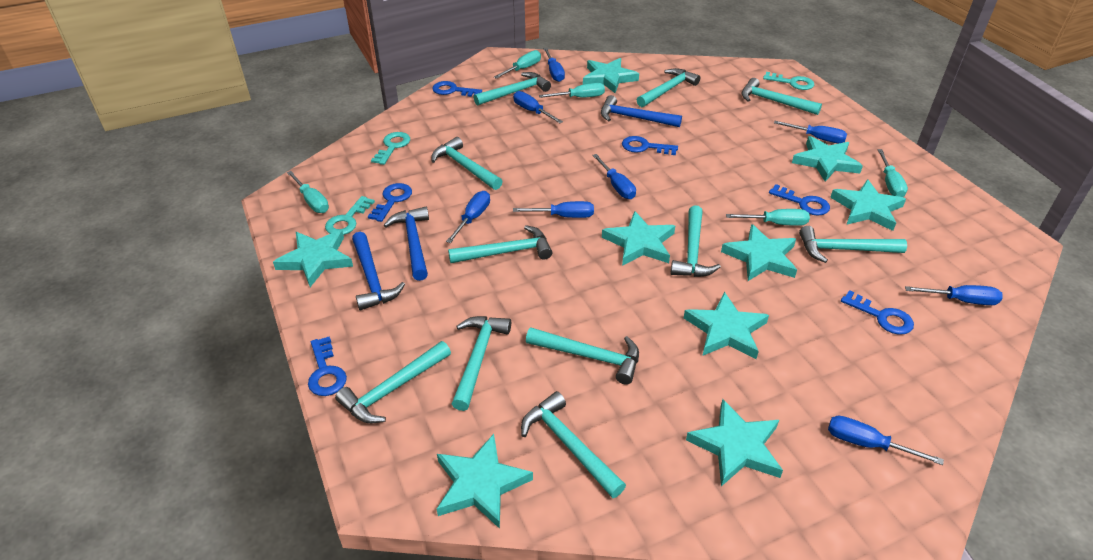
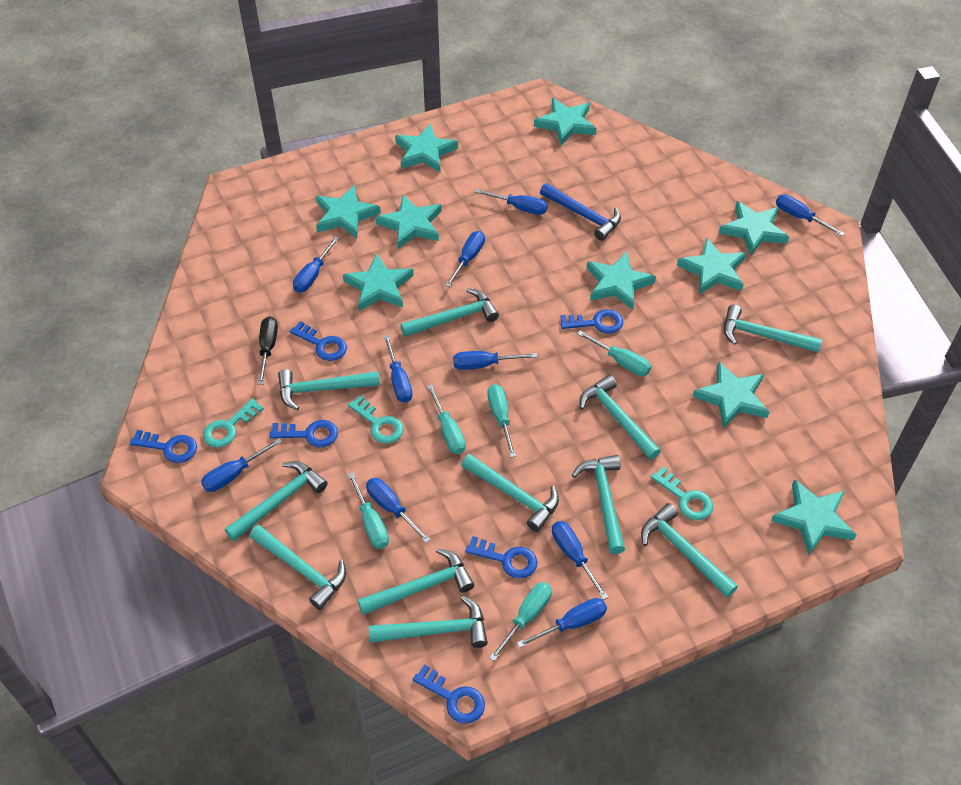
black screwdriver: none = 0 -> [258,316,278,385] = 1
blue hammer: [352,232,405,311] [384,207,429,281] [601,95,682,127] = 3 -> [540,183,621,241] = 1
blue screwdriver: [446,191,490,243] [513,91,563,123] [513,201,594,218] [543,48,565,82] [592,154,636,199] [774,121,847,143] [828,416,944,465] [905,285,1003,305] = 8 -> [201,438,282,492] [293,237,339,293] [366,478,431,543] [383,335,413,403] [445,231,485,287] [453,351,537,370] [475,189,548,215] [517,598,607,648] [552,521,609,600] [776,194,845,236] = 10
turquoise star: [273,230,353,287] [437,434,533,529] [583,58,639,93] [602,211,675,266] [684,292,769,359] [686,399,783,486] [721,224,797,281] [792,136,863,182] [830,179,906,231] = 9 -> [316,185,381,238] [343,253,414,311] [376,195,441,249] [395,124,458,172] [534,98,596,145] [586,251,656,310] [677,238,746,295] [692,361,769,429] [719,201,789,256] [771,479,857,555] = 10

